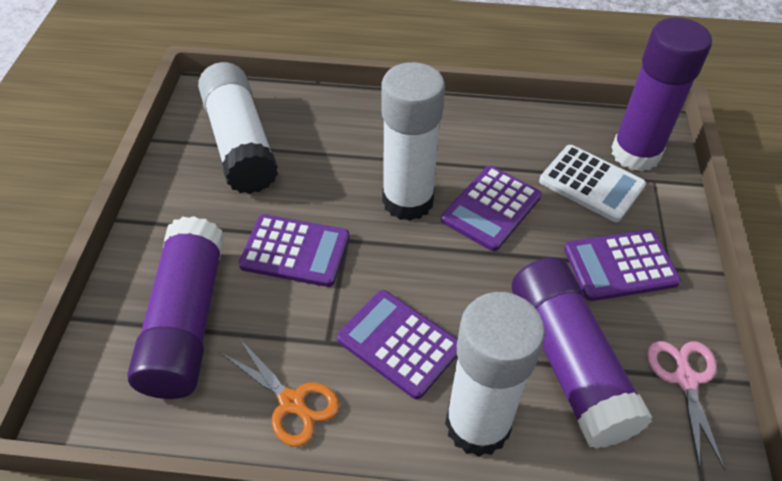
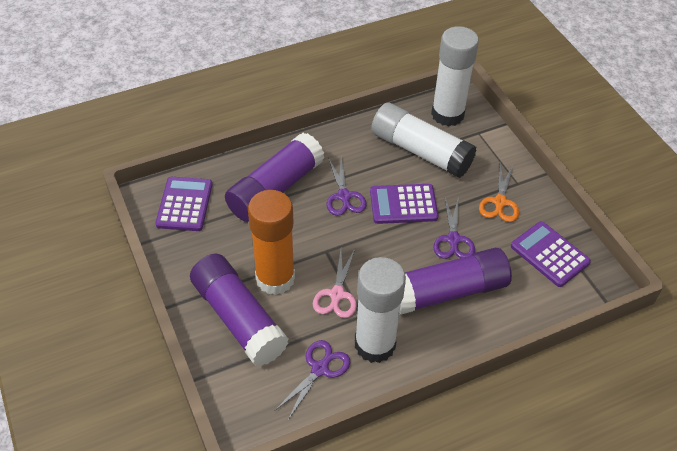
orange glue stick: none = 0 -> [248,190,295,295] = 1
purple calculator: [239,214,350,287] [337,290,458,399] [441,166,542,251] [564,229,681,301] = 4 -> [155,177,212,231] [370,184,438,224] [511,221,591,287] = 3
purple scissors: none = 0 -> [275,340,350,420] [327,157,367,216] [433,196,475,259] = 3
white calculator: [539,145,646,222] = 1 -> none = 0

